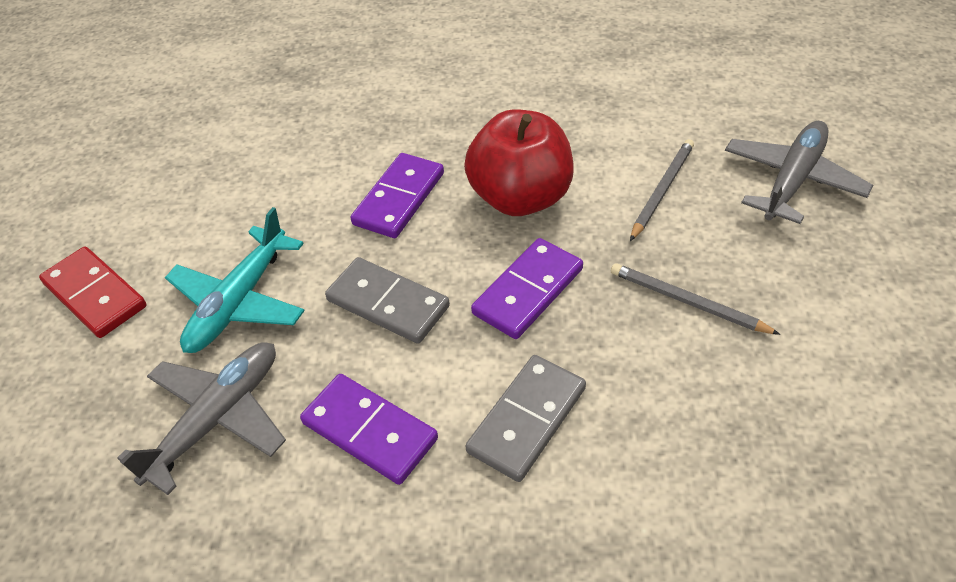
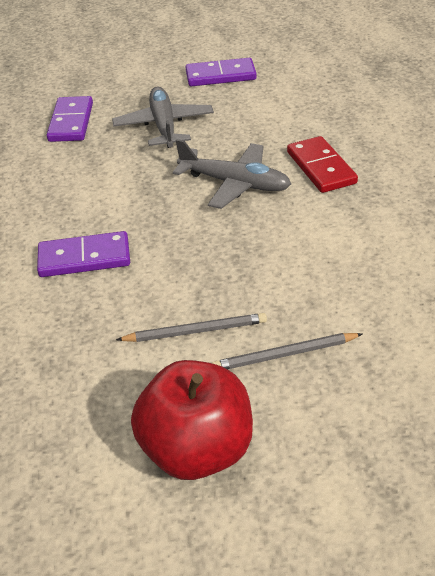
grey domino: [325,257,450,344] [465,355,586,482] = 2 -> none = 0
turquoise plane: [165,207,305,353] = 1 -> none = 0

